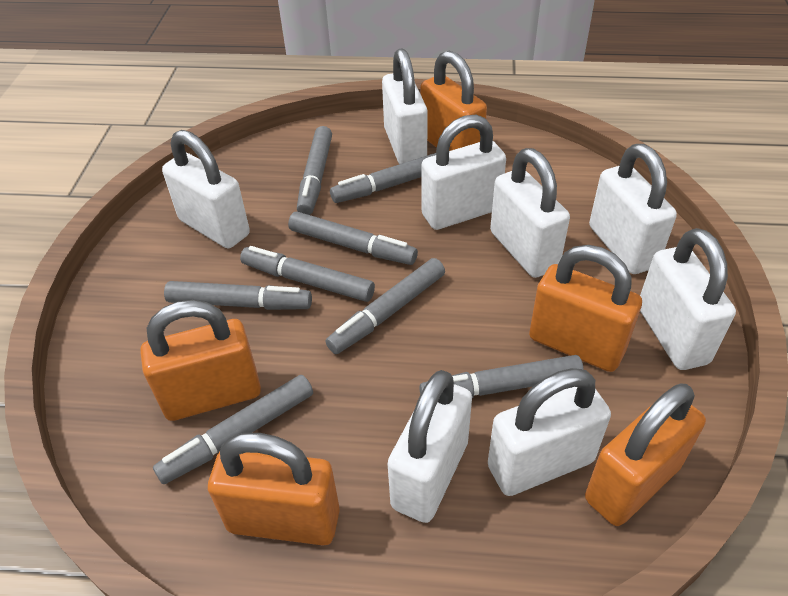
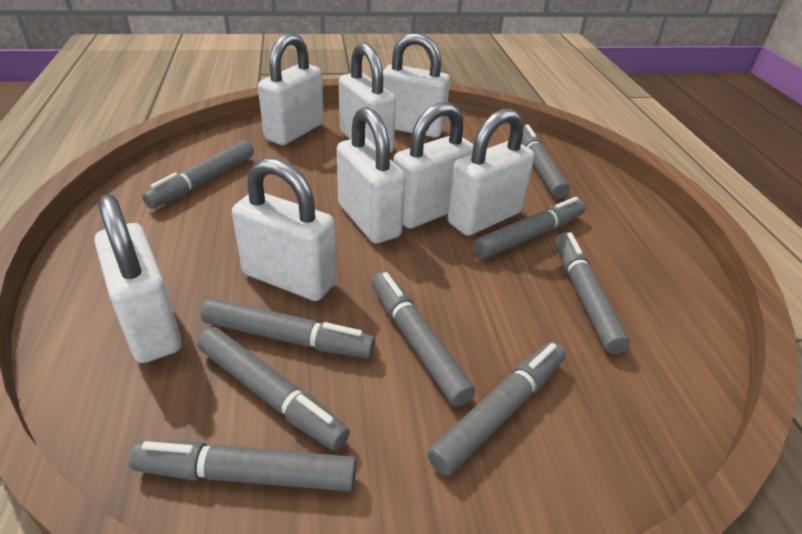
grey marker: [153,375,313,484] [164,281,312,310] [240,246,375,302] [288,212,418,265] [297,126,332,215] [326,258,445,354] [330,153,436,203] [419,355,584,398] = 8 -> [129,441,356,491] [142,140,254,209] [197,327,350,451] [201,298,375,358] [372,272,475,407] [427,342,566,476] [474,197,586,259] [521,124,570,199] [555,232,630,354] = 9
orange padlock: [140,300,261,421] [208,433,340,545] [420,51,487,151] [529,245,642,372] [585,384,706,526] = 5 -> none = 0

